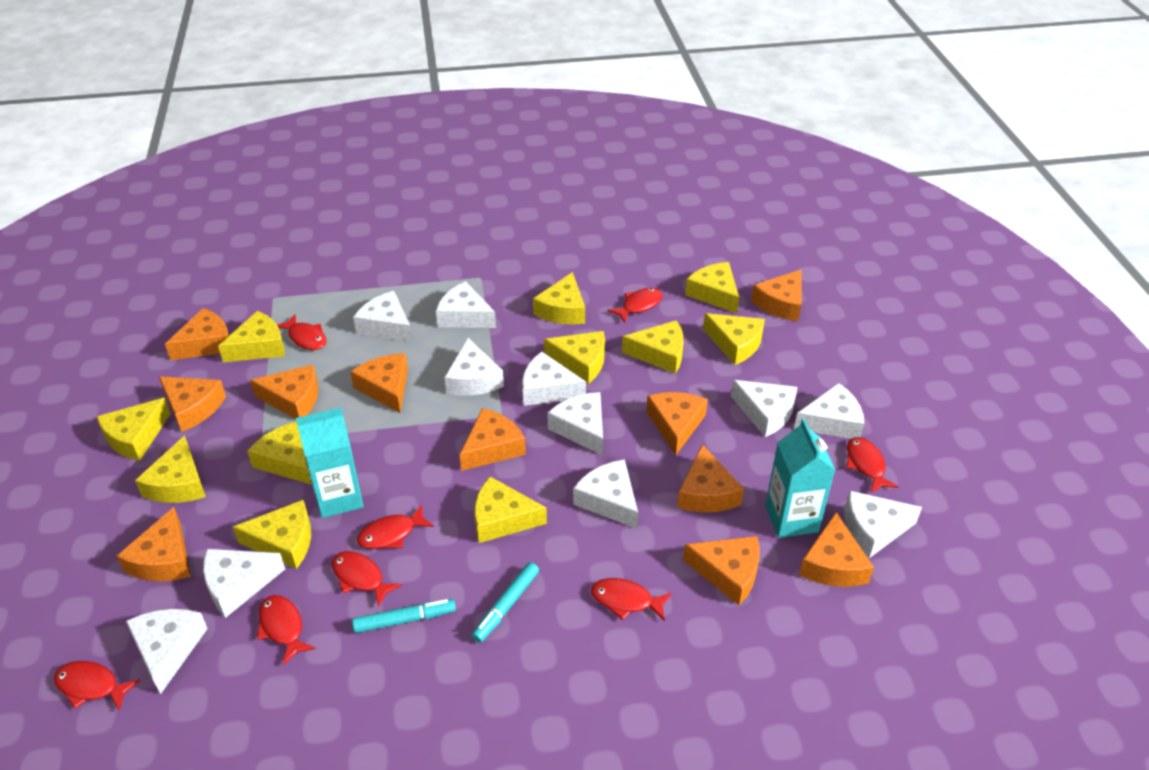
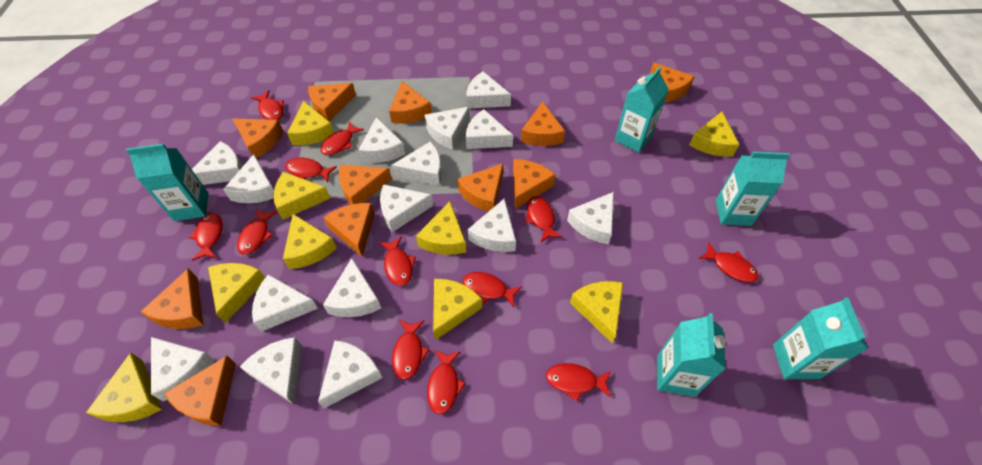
red fish: [54,661,140,710] [257,595,316,665] [277,314,326,350] [332,551,402,607] [357,505,434,549] [591,578,672,621] [607,288,662,323] [847,437,899,493] = 8 -> [189,213,222,261] [237,209,277,255] [251,90,284,120] [285,158,337,182] [321,121,364,155] [379,236,416,286] [392,320,429,380] [427,349,466,415] [462,272,522,307] [525,196,562,242] [546,363,611,401] [698,242,759,282] = 12
turquoise carton: [296,408,363,518] [765,418,835,538] = 2 -> [126,144,208,221] [615,67,669,153] [657,313,726,397] [716,151,790,226] [773,297,868,379] = 5
turquoise marker: [352,599,456,633] [472,562,539,643] = 2 -> none = 0
white cheese: [126,609,208,694] [203,549,285,618] [353,291,412,342] [436,281,496,328] [444,338,504,396] [522,352,586,406] [547,392,603,456] [573,459,638,529] [731,380,797,437] [794,383,864,439] [845,491,922,558] = 11 -> [151,337,215,401] [192,141,243,185] [223,154,274,203] [240,337,302,405] [252,274,318,332] [318,340,383,408] [323,258,381,317] [358,117,405,163] [380,184,433,232] [391,141,442,186] [424,107,470,150] [466,72,511,109] [466,109,513,149] [468,198,516,252] [567,192,614,244] = 15
yellow cheese: [97,398,170,461] [135,435,206,503] [218,311,285,362] [233,500,311,569] [247,422,311,485] [475,477,547,543] [533,272,585,324] [544,331,605,384] [622,320,683,374] [685,262,739,313] [703,313,765,365] = 11 -> [86,353,162,422] [208,263,265,323] [274,172,330,220] [283,214,337,269] [287,101,334,145] [416,201,466,255] [433,279,482,340] [570,281,623,343] [689,112,739,157] = 9

